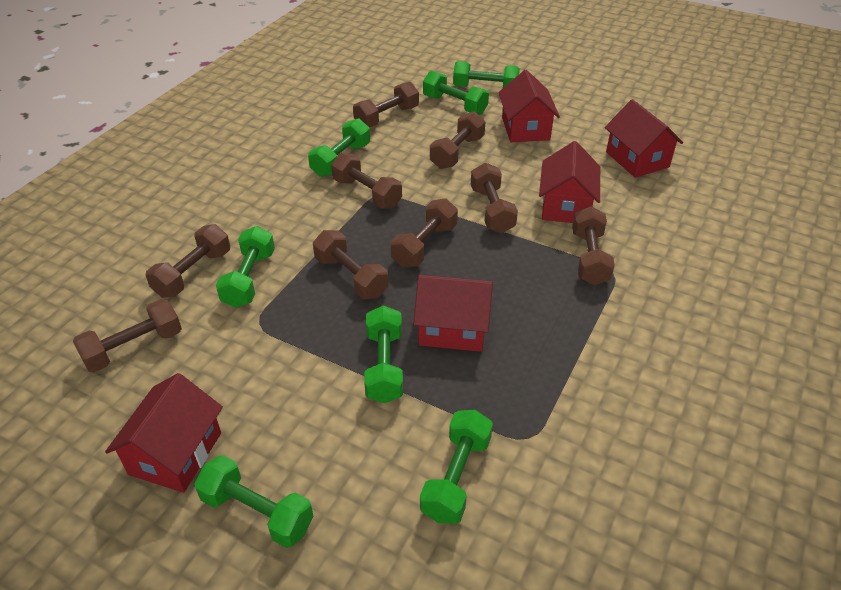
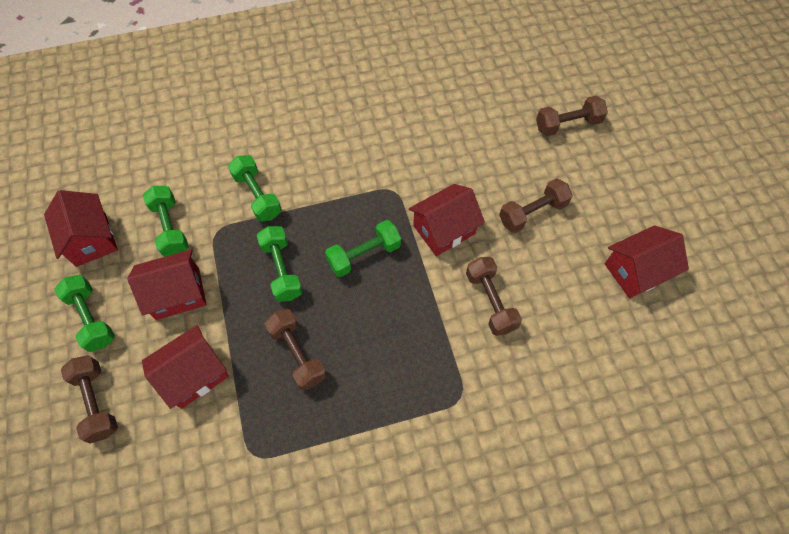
brown dumbbell: [73,299,182,372] [146,224,230,298] [313,230,389,299] [331,153,402,209] [353,82,419,128] [391,198,458,267] [430,112,485,169] [471,163,518,233] [572,206,615,285] = 9 -> [61,355,118,444] [265,309,327,391] [466,257,522,336] [499,178,573,233] [536,96,608,136] = 5
green dumbbell: [194,455,313,548] [216,226,275,308] [308,118,370,177] [364,305,403,403] [420,410,493,524] [423,71,489,115] [453,61,520,88] = 7 -> [54,275,115,352] [143,186,189,257] [228,155,282,222] [257,226,303,302] [325,220,401,277] = 5

